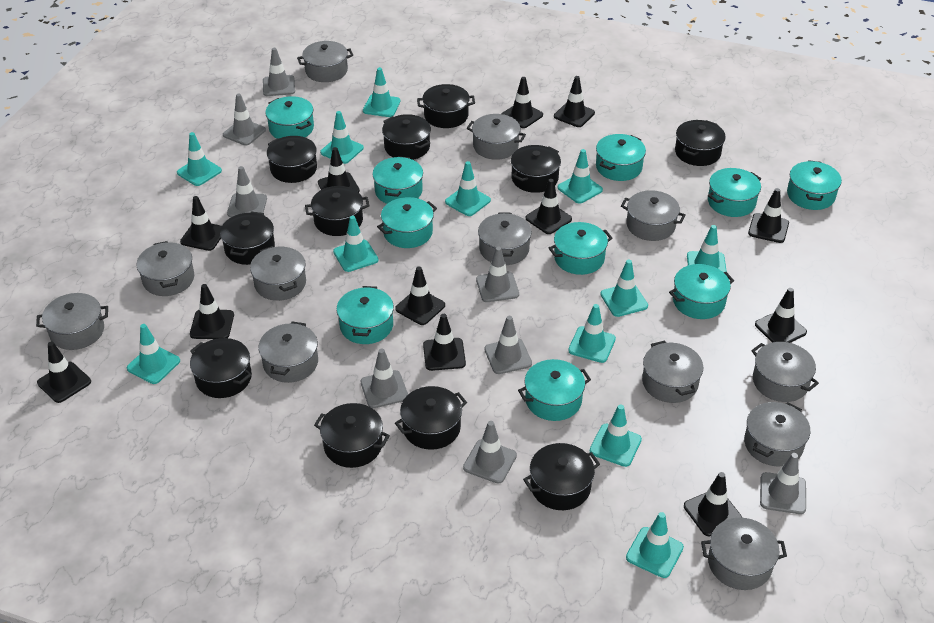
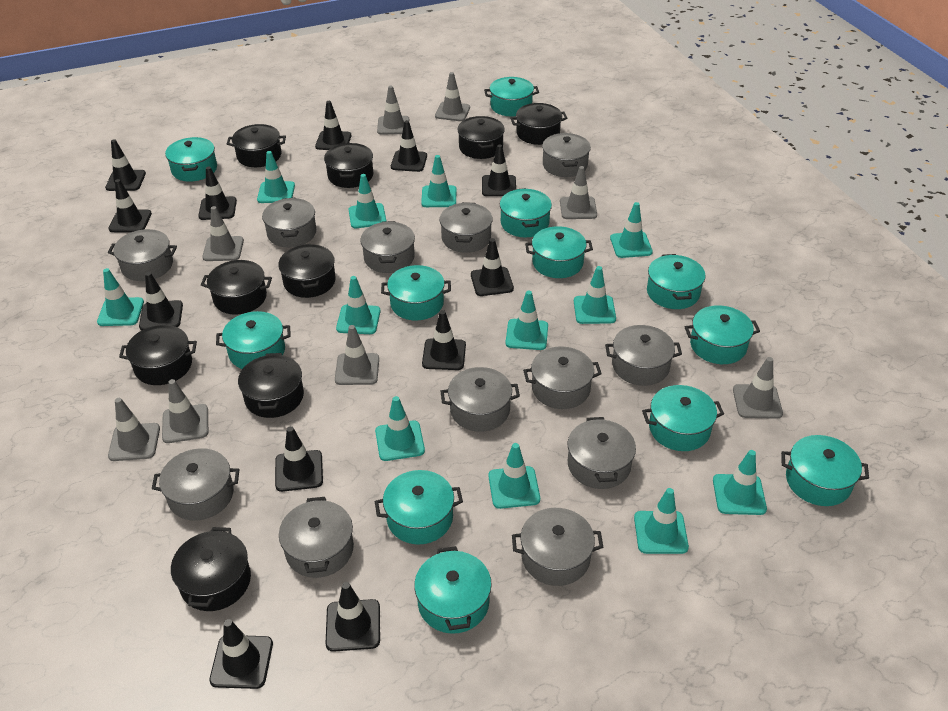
black pot: [190,338,252,398] [220,211,275,265] [267,136,317,183] [305,186,370,236] [314,403,390,468] [382,114,431,160] [395,386,467,450] [417,84,475,128] [511,145,561,193] [523,443,600,510] [675,120,726,166] = 11 -> [119,325,197,385] [171,527,251,611] [201,260,272,315] [227,124,286,167] [238,353,304,418] [278,243,336,298] [324,143,373,188] [457,116,505,159] [510,103,568,145] = 9
turquoise pot: [265,96,314,139] [336,286,394,344] [372,156,423,204] [377,197,437,248] [518,359,591,421] [548,222,613,275] [596,134,646,181] [669,264,734,319] [708,168,761,217] [787,160,842,210] = 10 -> [165,137,217,182] [216,311,291,369] [375,470,463,545] [381,265,451,321] [414,546,492,634] [484,77,539,116] [500,188,552,237] [525,226,593,278] [642,385,724,451] [647,254,706,309] [685,305,760,364] [781,435,869,506] = 12

